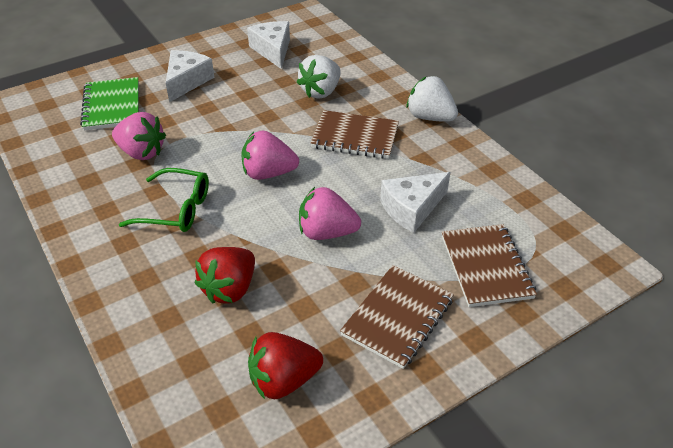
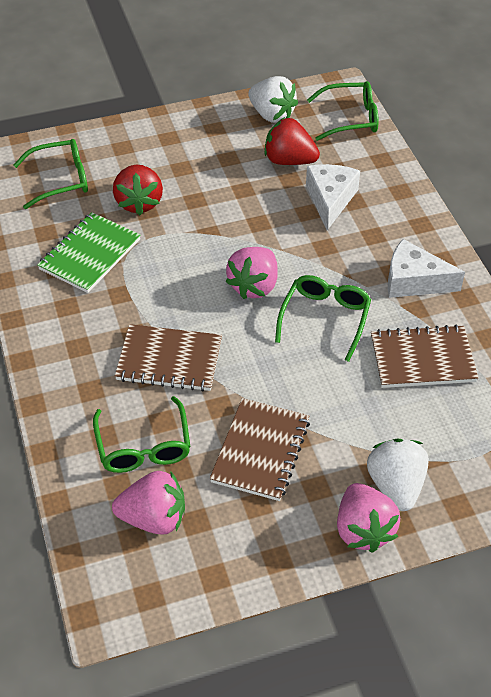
green glasses: [119,168,209,232] = 1 -> [14,139,88,209] [93,396,191,473] [275,275,371,362] [307,81,379,141] = 4
white cheese: [166,50,215,102] [247,21,290,69] [380,172,451,233] = 3 -> [306,164,360,230] [388,239,465,298] = 2

